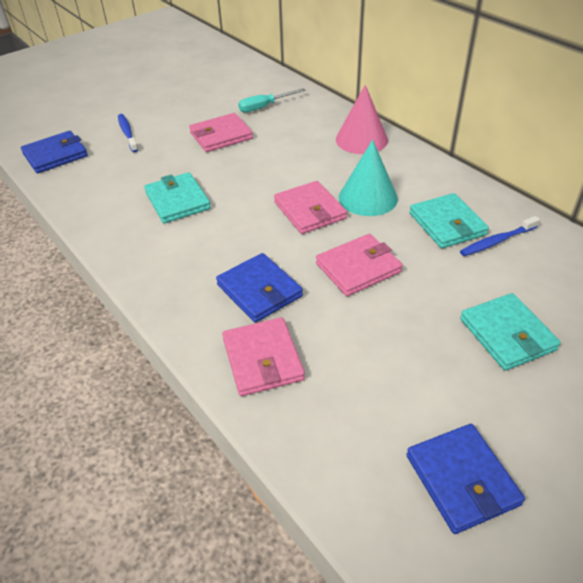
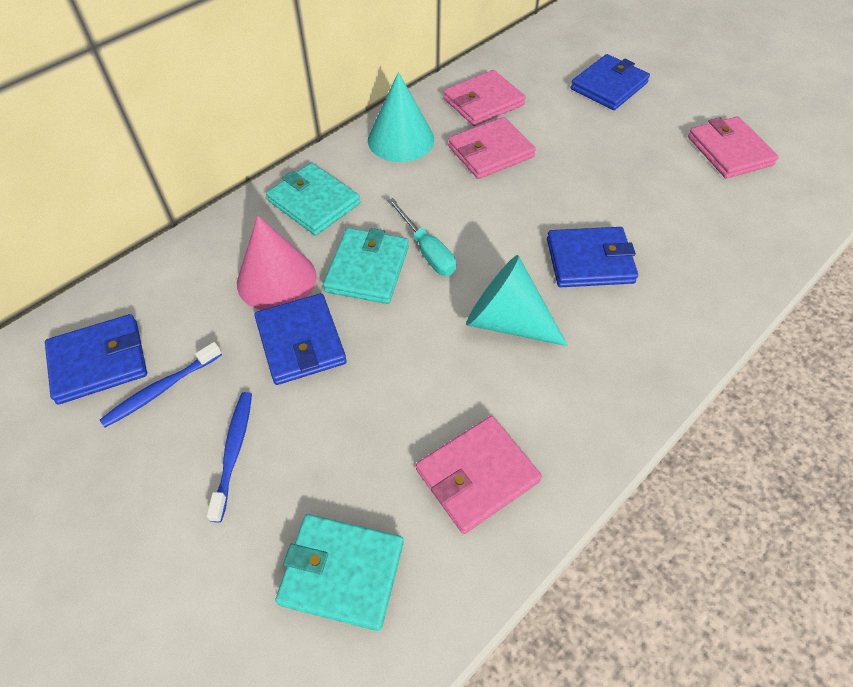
blue wallet: [21,131,88,174] [216,253,303,323] [406,424,525,534] = 3 -> [45,314,147,404] [254,293,347,385] [547,227,638,287] [571,54,650,110] = 4
turquoise cone: [339,140,398,216] = 1 -> [368,72,434,162] [466,255,568,346] = 2

